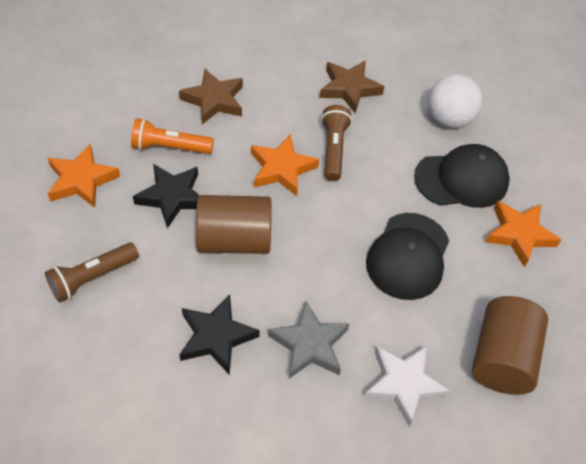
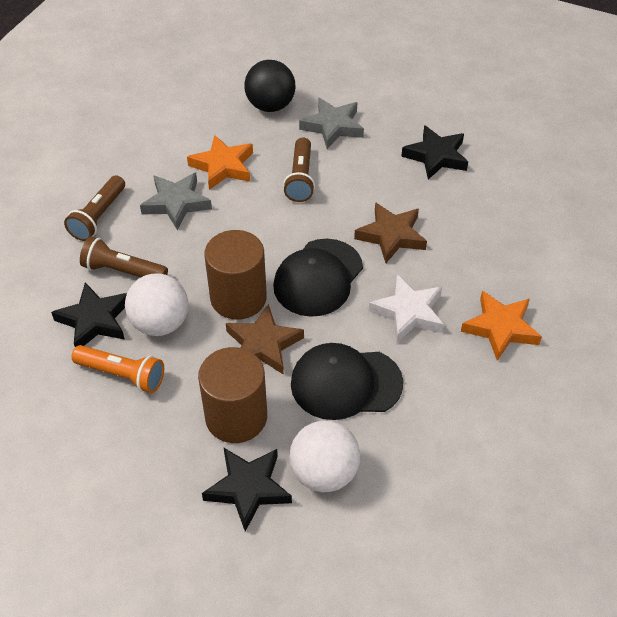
black ball: none = 0 -> [244,60,296,112] = 1
black star: [133,164,199,228] [179,295,260,375] = 2 -> [51,282,127,347] [202,448,292,532] [401,125,468,179] = 3
brown flashlight: [45,242,139,303] [321,105,352,181] = 2 -> [64,175,125,241] [80,237,168,277] [283,137,315,202] = 3
grey star: [268,301,349,379] = 1 -> [140,173,212,230] [299,98,364,149] = 2
orange star: [48,144,120,208] [251,134,319,196] [485,201,561,267] = 3 -> [187,135,253,190] [461,291,542,361] = 2
white ball: [428,74,483,128] = 1 -> [125,273,188,336] [289,421,360,492] = 2

